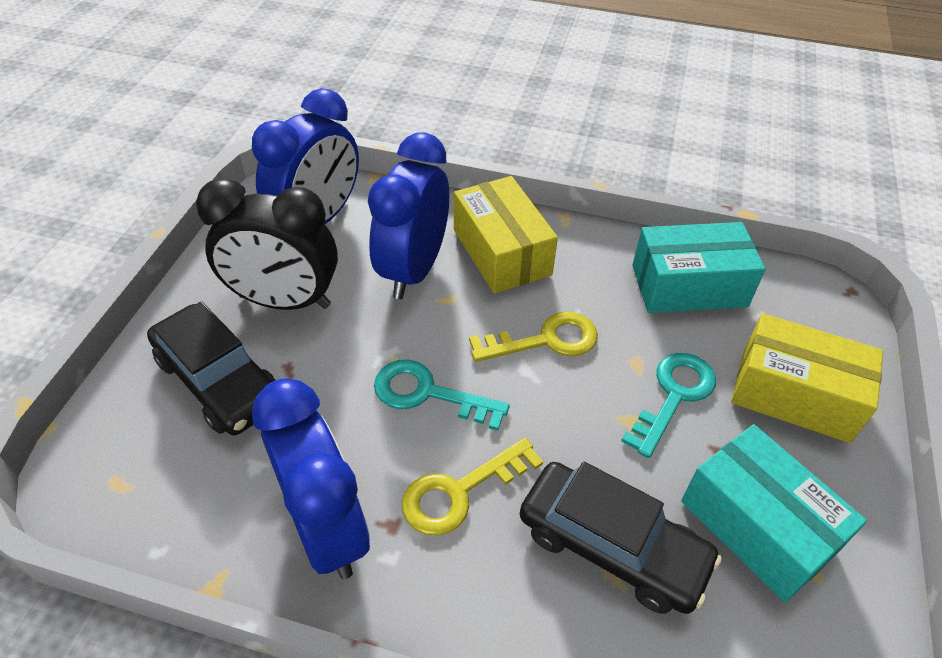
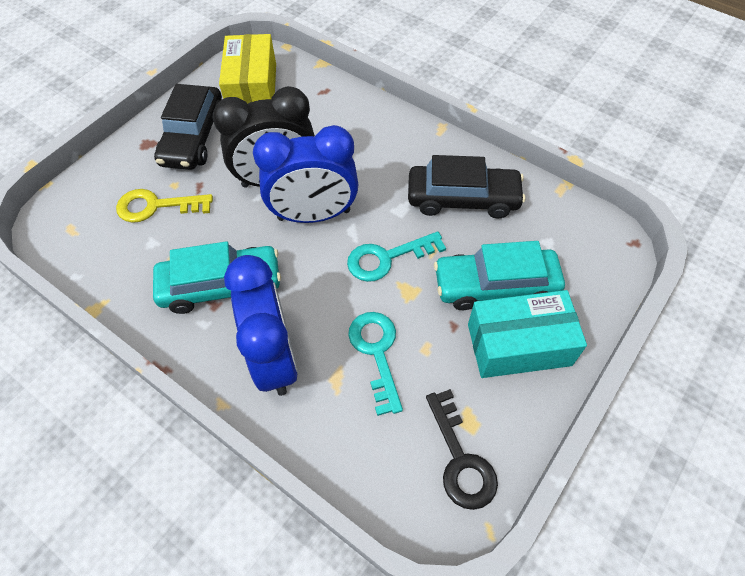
black key: none = 0 -> [426,389,498,510] = 1
blue clock: [252,88,359,224] [252,378,370,579] [368,133,449,299] = 3 -> [224,255,298,396] [253,125,358,223] = 2
turquoise box: [632,222,766,313] [681,424,867,602] = 2 -> [468,290,587,378] = 1
turquoise car: none = 0 -> [153,241,281,314] [434,241,565,310] = 2
yellow box: [454,176,558,294] [731,313,883,443] = 2 -> [219,34,276,104] = 1
yellow key: [402,438,543,536] [469,312,598,362] = 2 -> [116,189,213,223] = 1

